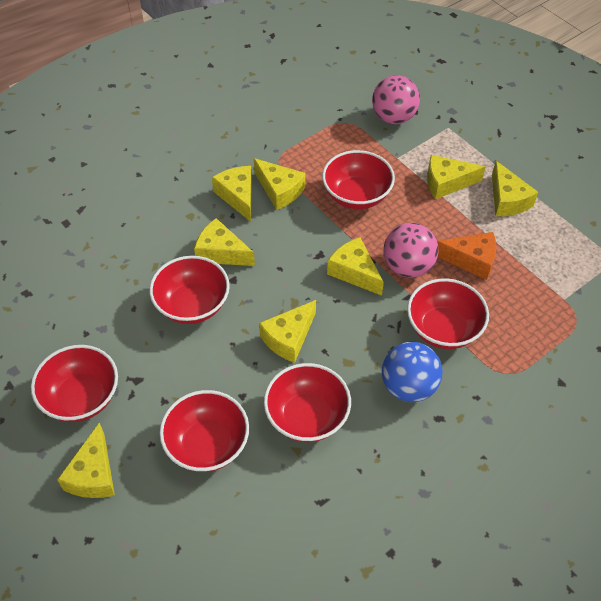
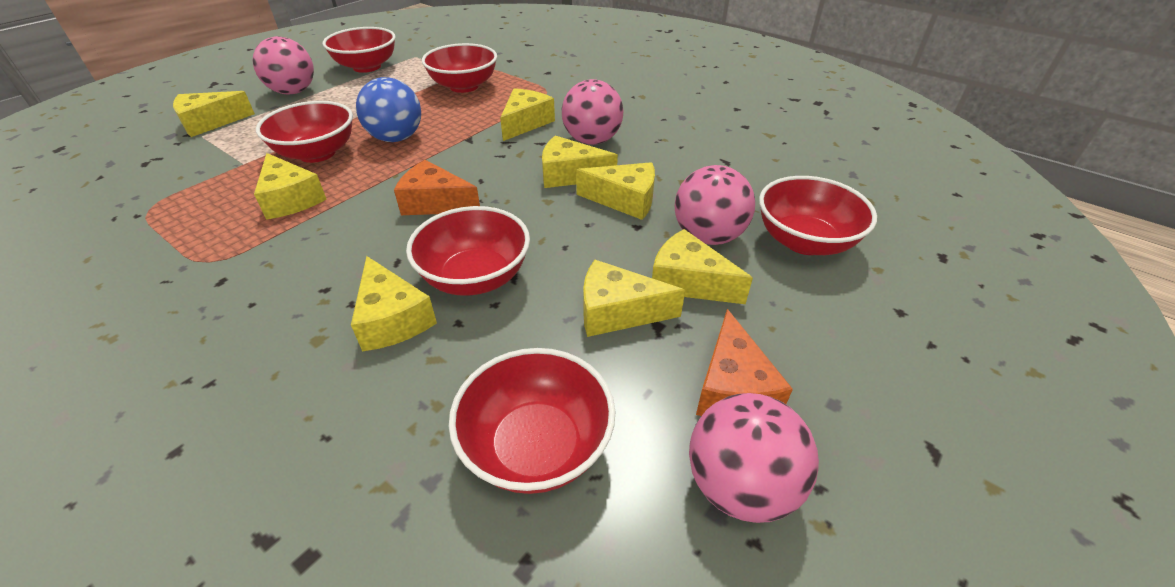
orange cheese: [437,232,496,280] = 1 -> [394,160,480,215] [696,309,793,416] = 2
pink ball: [372,75,420,124] [384,223,439,277] = 2 -> [252,36,314,94] [562,79,624,145] [675,165,755,245] [689,393,819,523] = 4

